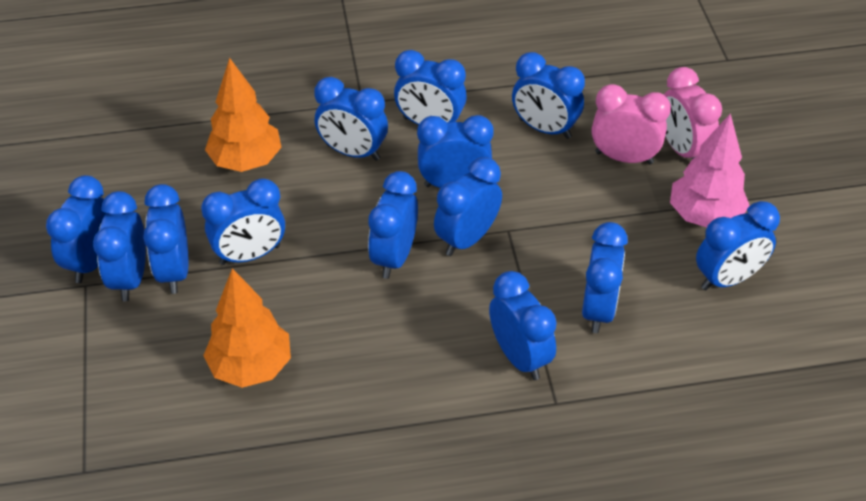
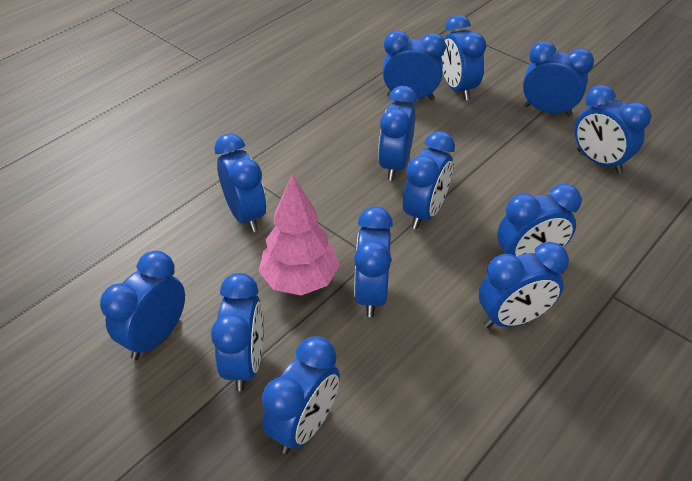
orange tree: [203,268,291,388] [205,58,282,172] = 2 -> none = 0
pink clock: [592,84,671,164] [663,67,722,159] = 2 -> none = 0

